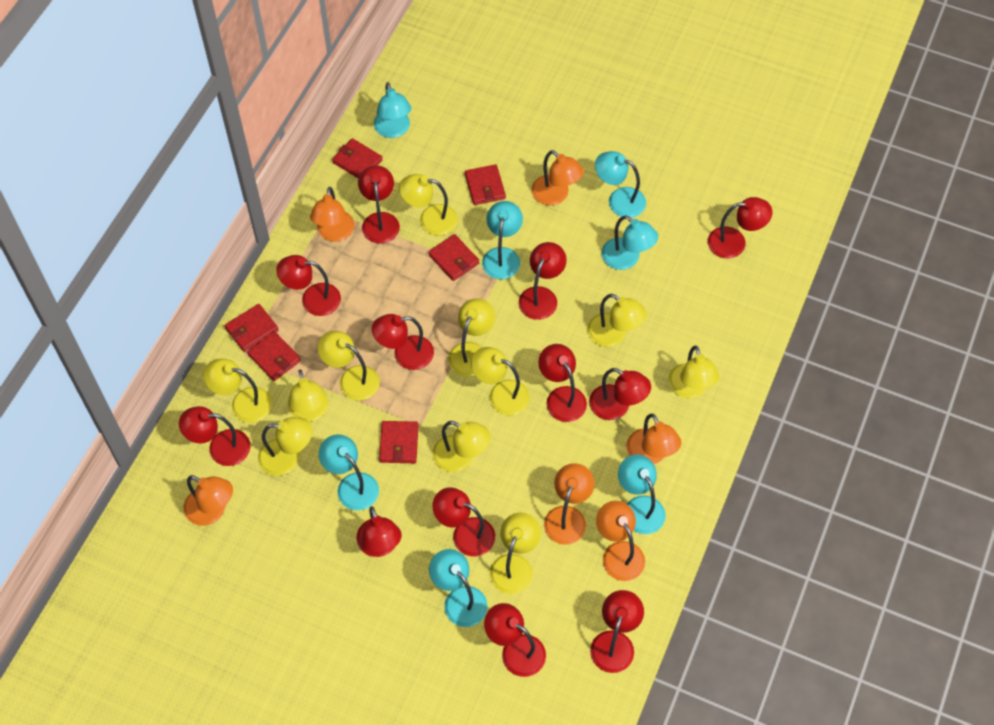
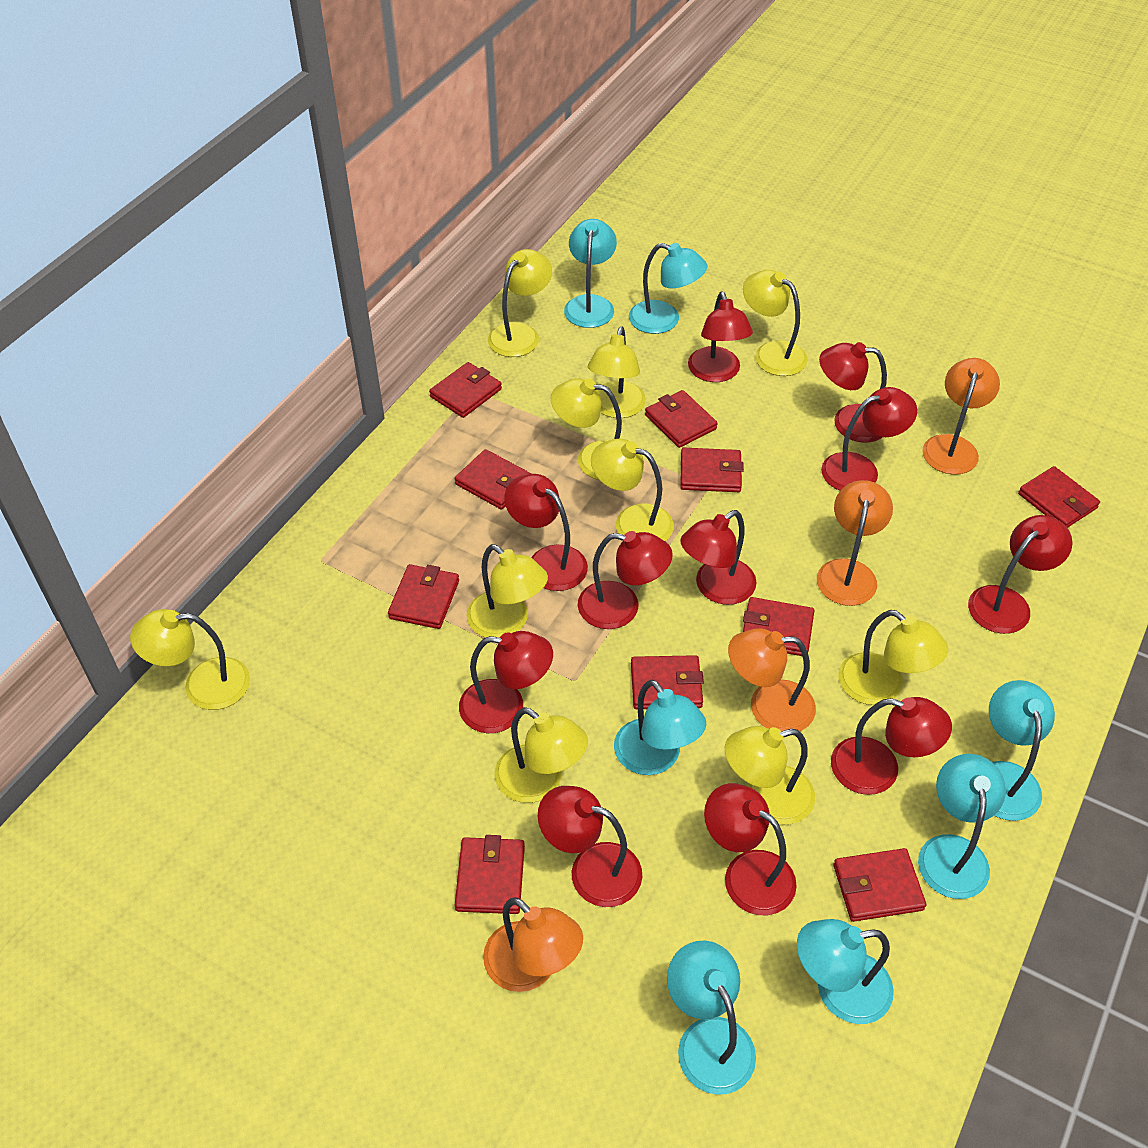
orange lamp: [184,475,233,526] [310,187,355,242] [531,150,584,205] [544,463,594,545] [596,501,645,581] [626,414,682,464] = 6 -> [483,897,583,992] [728,628,816,732] [817,480,893,606] [922,358,1000,474] = 4
red lamp: [179,406,250,466] [276,255,341,316] [356,506,402,557] [358,165,400,243] [372,314,434,370] [432,487,495,556] [484,603,546,677] [519,242,567,320] [538,344,587,422] [589,368,651,420] [590,590,644,673] [708,197,772,258] = 12 -> [459,631,553,733] [504,474,588,591] [538,786,642,907] [578,531,673,629] [680,510,757,605] [688,291,753,382] [704,783,797,915] [819,342,887,442] [821,387,917,491] [831,697,952,795] [968,515,1072,634] = 11
red wallet: [225,304,278,352] [247,331,301,381] [332,138,383,179] [379,421,418,463] [428,234,479,281] [465,165,506,205] = 6 -> [388,564,459,629] [429,362,502,418] [455,449,531,510] [455,835,525,914] [631,655,704,709] [645,390,718,448] [680,448,744,492] [743,597,814,656] [833,848,926,922] [1018,466,1100,528] = 10
yellow lamp: [203,359,272,423] [258,417,312,476] [288,369,328,422] [318,331,380,401] [399,174,458,236] [432,421,490,472] [448,298,495,377] [471,347,530,415] [490,513,541,594] [587,294,647,347] [668,346,719,398] = 11 -> [130,609,250,710] [466,544,548,638] [488,249,552,357] [495,707,588,803] [551,378,622,480] [588,327,646,418] [591,439,674,541] [725,726,815,825] [743,270,807,376] [838,610,948,705] = 10

